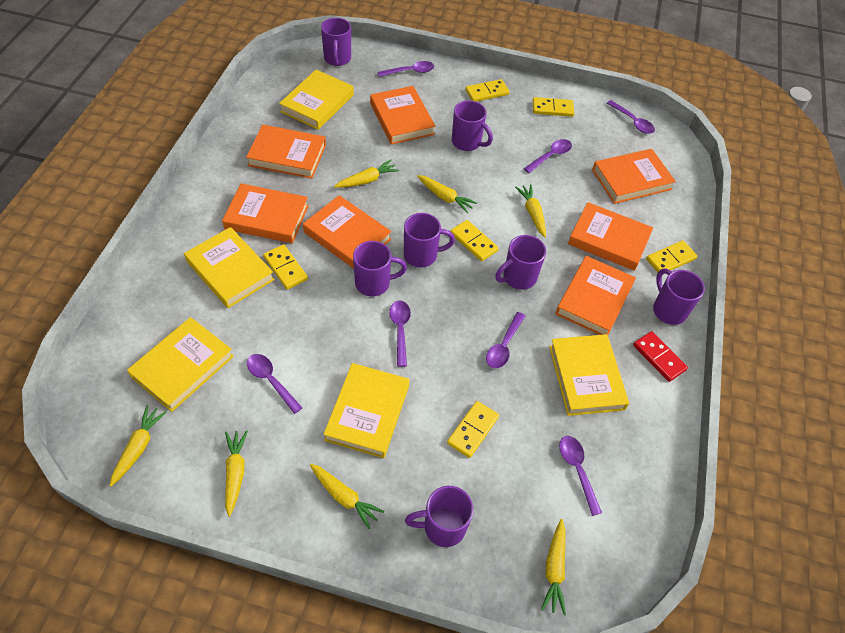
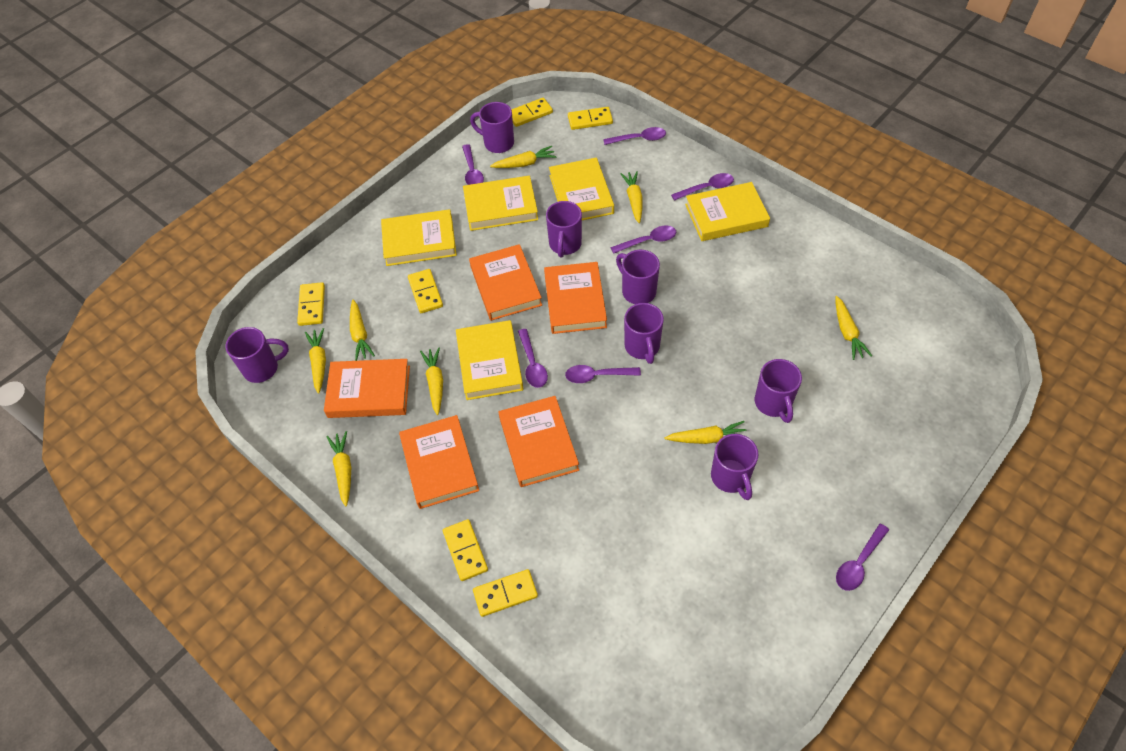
orange book: [222,183,309,243] [246,125,326,179] [303,195,392,269] [370,86,436,145] [555,256,636,335] [568,202,653,271] [592,149,676,204] = 7 -> [324,359,410,418] [399,415,479,509] [469,244,542,321] [498,396,579,487] [544,262,607,334] = 5
red domino: [633,331,688,382] = 1 -> none = 0
yellow carrot: [110,405,166,486] [225,430,248,517] [310,464,384,529] [334,160,399,188] [417,175,477,213] [515,184,546,237] [541,519,566,615] = 7 -> [305,328,326,393] [326,431,351,507] [350,300,375,361] [420,347,443,415] [490,146,557,168] [620,171,642,223] [664,421,747,444] [836,296,872,360] = 8

